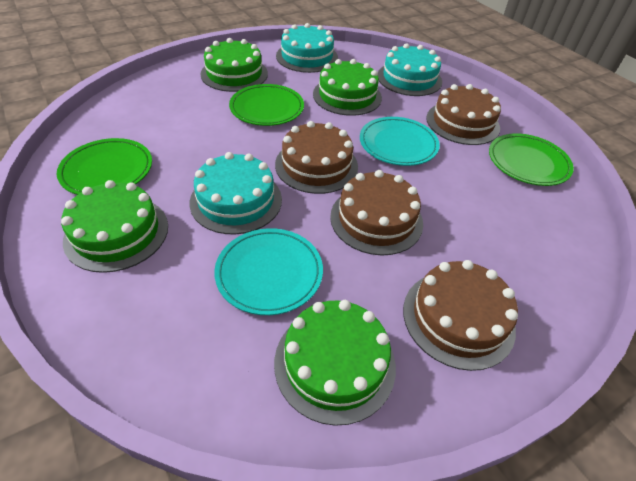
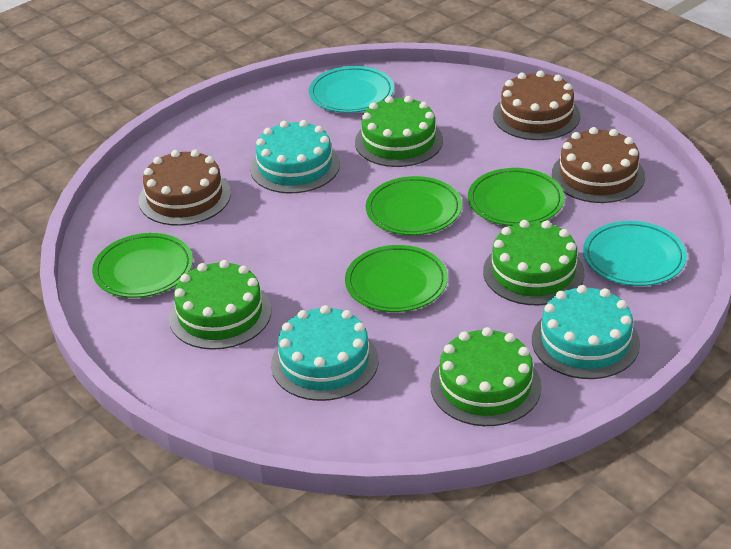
brown cake: [275,121,358,194] [330,170,423,255] [403,260,518,371] [426,84,501,145] = 4 -> [139,150,231,226] [493,71,580,140] [552,127,645,203] = 3
green plate: [57,138,152,195] [229,84,304,126] [489,133,574,186] = 3 -> [92,233,193,298] [345,245,448,312] [366,176,462,235] [468,168,564,226] = 4

